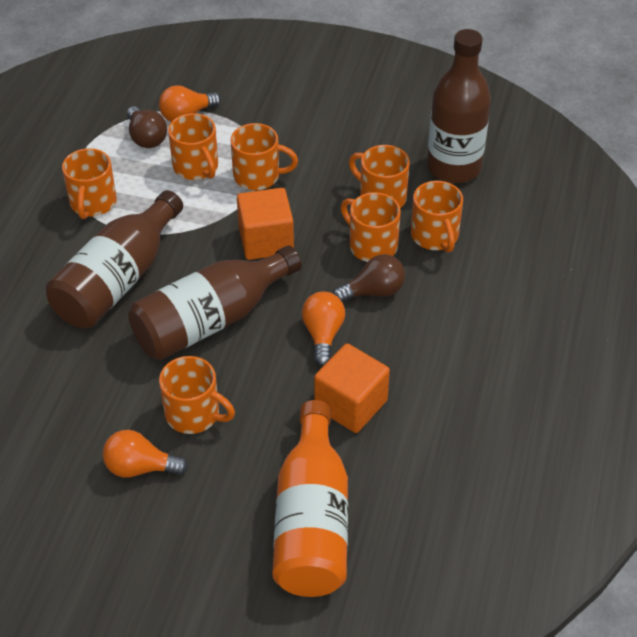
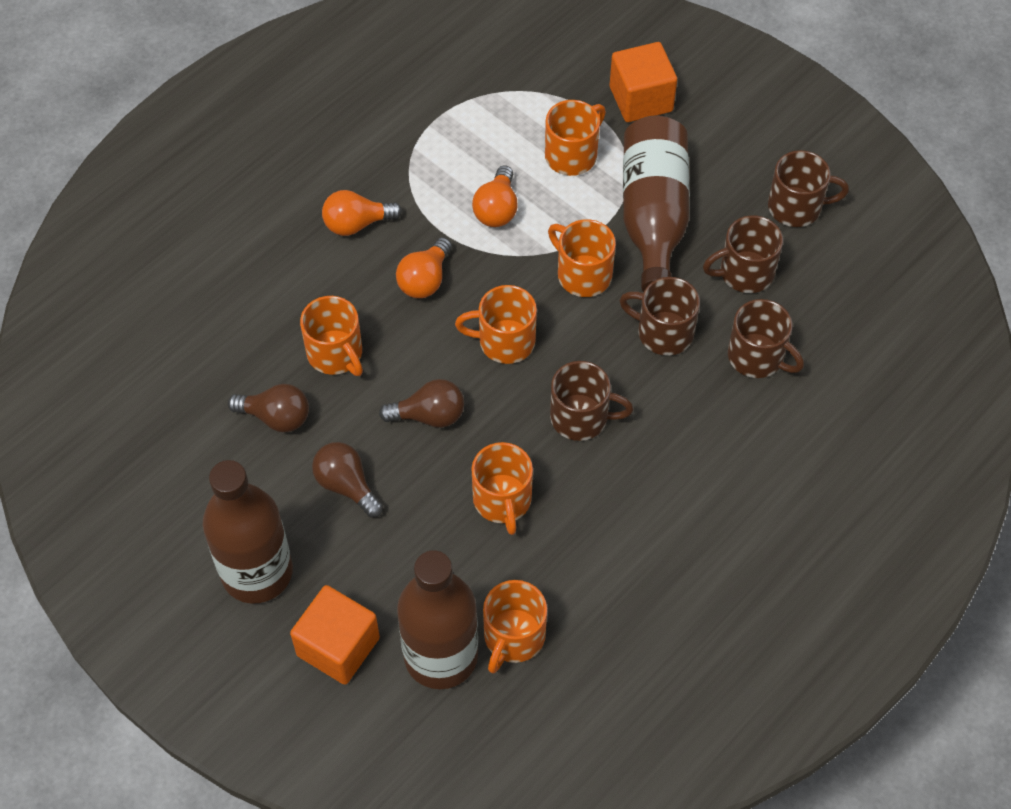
brown light bulb: [127,106,167,148] [333,254,405,303] = 2 -> [228,384,309,432] [312,442,383,517] [379,379,464,428] = 3
brown mug: none = 0 -> [550,361,633,441] [619,277,700,356] [703,215,783,293] [728,299,804,378] [768,150,849,227] = 5
orange bottle: [272,400,348,597] = 1 -> none = 0
orange mug: [62,148,117,219] [159,356,235,434] [168,113,218,180] [230,123,298,190] [341,192,401,262] [349,145,410,208] [411,181,463,253] = 7 -> [300,296,363,376] [455,285,537,364] [472,442,533,535] [483,580,547,674] [545,100,606,176] [548,219,616,297] = 6

